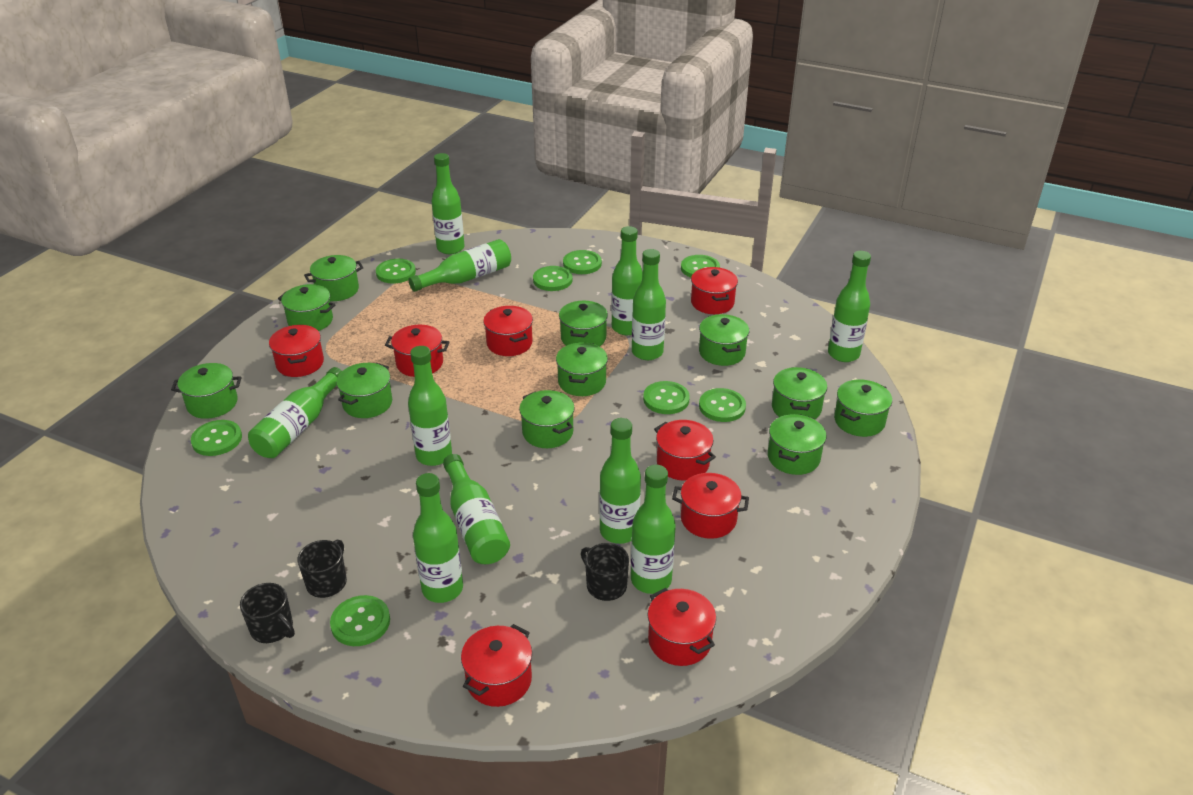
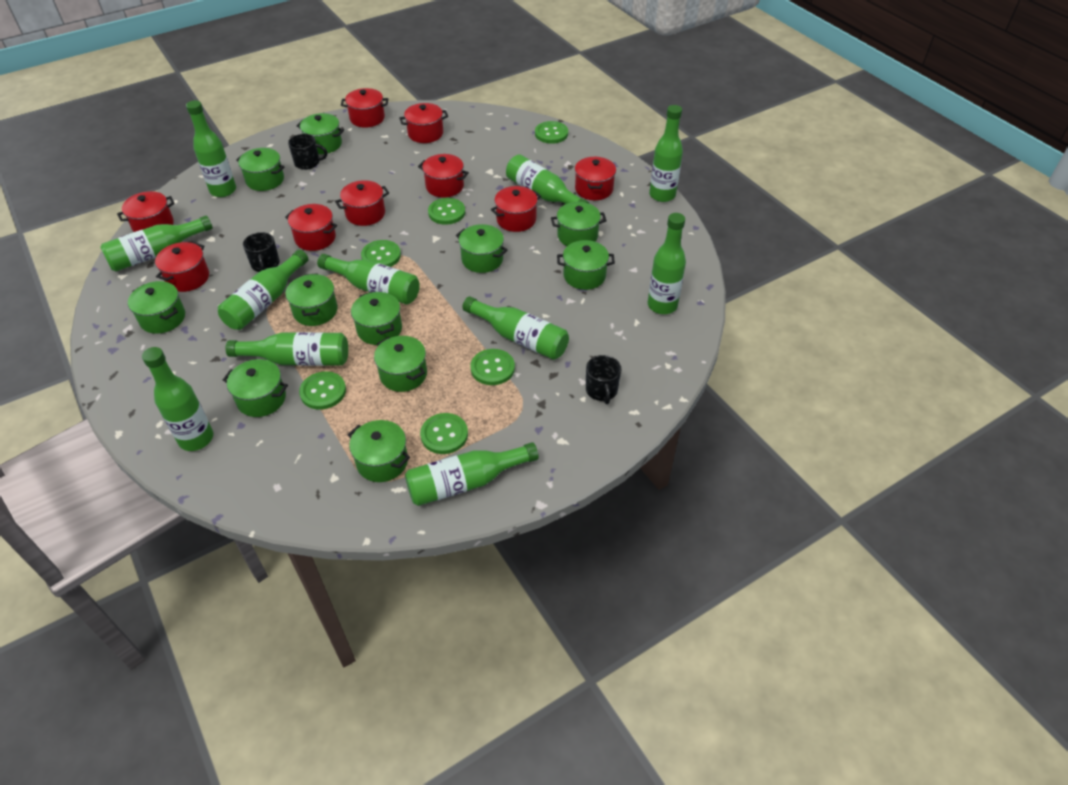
green button: [191,420,242,456] [330,595,390,646] [376,259,416,284] [533,266,573,291] [563,250,602,274] [643,381,690,414] [681,255,720,278] [699,388,746,422] = 8 -> [299,371,346,410] [361,240,401,267] [420,413,468,454] [428,198,465,225] [470,349,515,385] [535,121,568,144] = 6
red pot: [269,325,324,377] [385,325,450,377] [461,624,532,707] [483,306,533,356] [648,588,716,666] [654,420,716,481] [672,473,749,539] [691,267,738,314] = 8 -> [117,191,175,232] [155,242,209,292] [285,204,337,251] [335,180,389,226] [341,88,388,128] [399,103,448,143] [418,154,469,198] [491,186,541,232] [575,157,616,200] = 9

